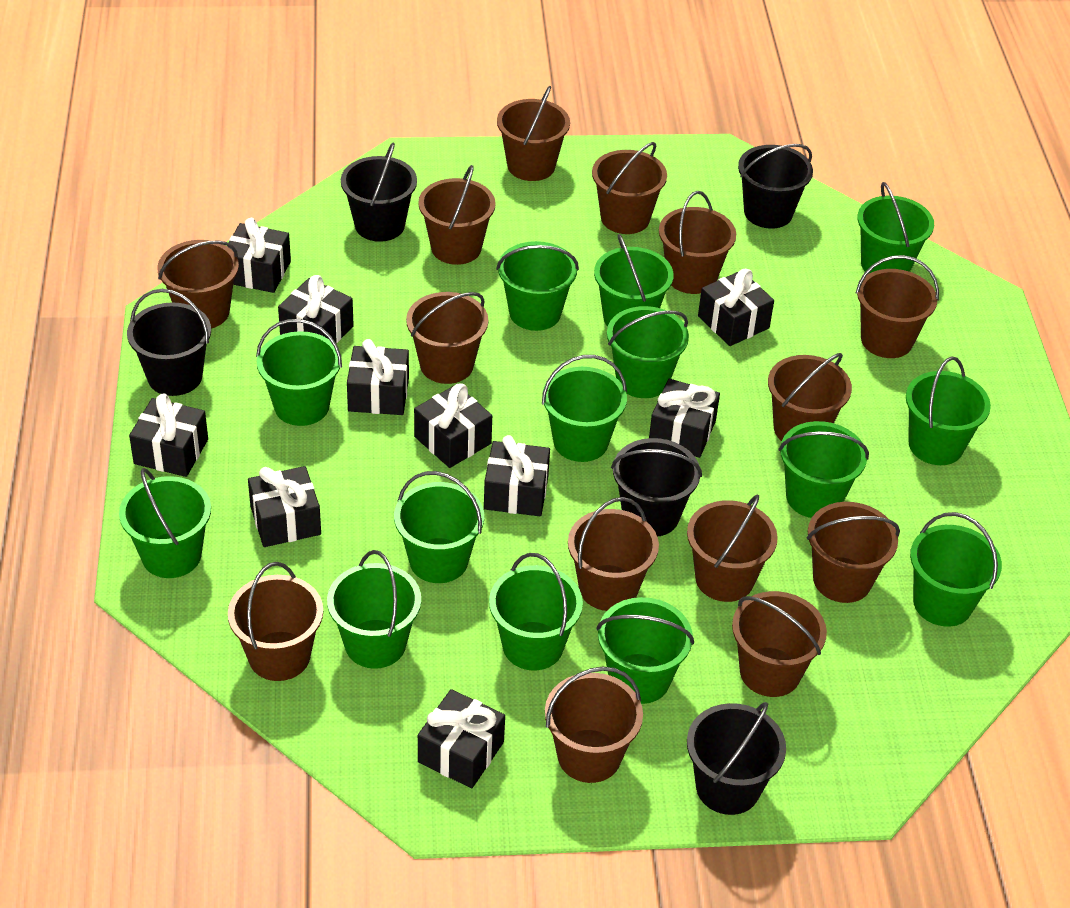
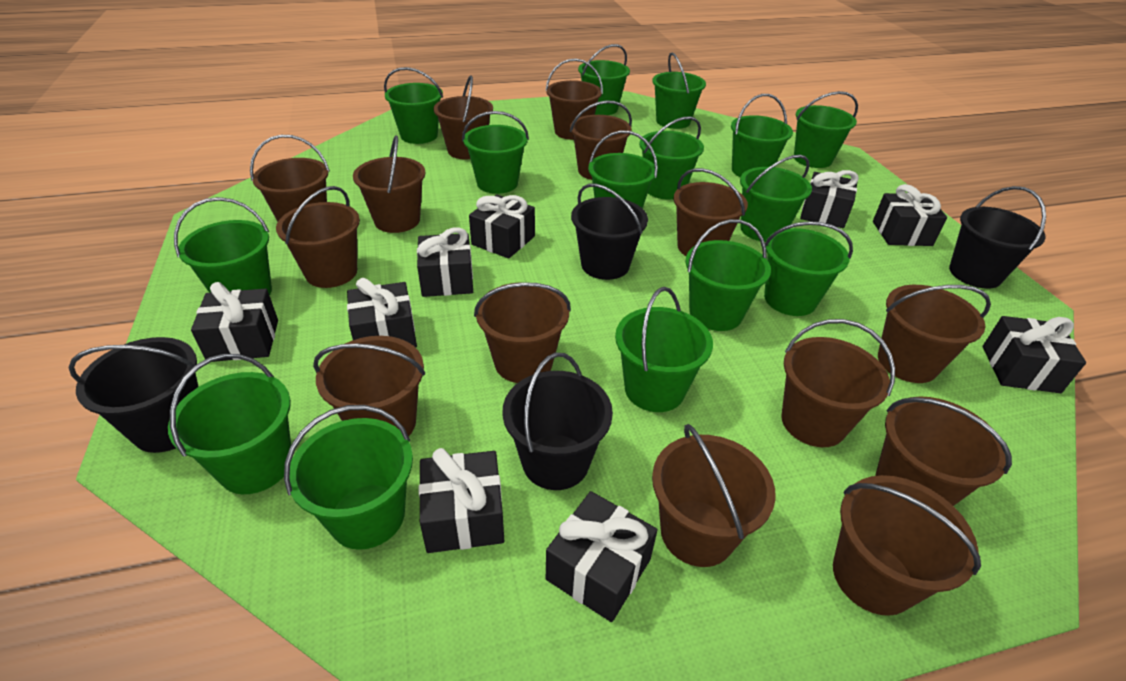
black bucket: [127,289,211,396] [341,142,417,242] [611,438,702,536] [687,702,786,815] [738,144,813,229] = 5 -> [69,337,199,453] [502,352,613,490] [571,184,648,280] [949,186,1046,289] = 4
black gift: [129,393,208,477] [227,218,291,293] [248,466,321,547] [278,275,354,343] [347,339,409,415] [414,384,492,468] [418,689,505,788] [484,435,550,516] [649,379,720,458] [698,269,774,346] = 10 -> [191,282,278,362] [347,278,417,348] [417,228,473,297] [419,448,504,553] [469,195,535,259] [546,491,657,622] [800,170,859,228] [873,184,947,246] [983,316,1086,393] = 9
green bucket: [119,468,211,578] [256,319,342,426] [327,550,421,669] [394,471,484,583] [489,553,583,670] [496,241,579,331] [542,355,627,462] [594,234,674,327] [596,597,694,704] [607,306,689,398] [779,421,869,518] [857,182,934,274] [906,356,991,465] [910,512,1002,627] = 14 -> [168,354,291,494] [174,197,272,296] [284,405,413,550] [384,67,443,144] [462,111,529,194] [578,44,630,115] [588,130,658,208] [615,287,713,412] [639,116,704,200] [652,52,706,129] [686,219,771,331] [731,94,793,177] [740,155,812,242] [764,221,853,316] [794,91,858,168] = 15

